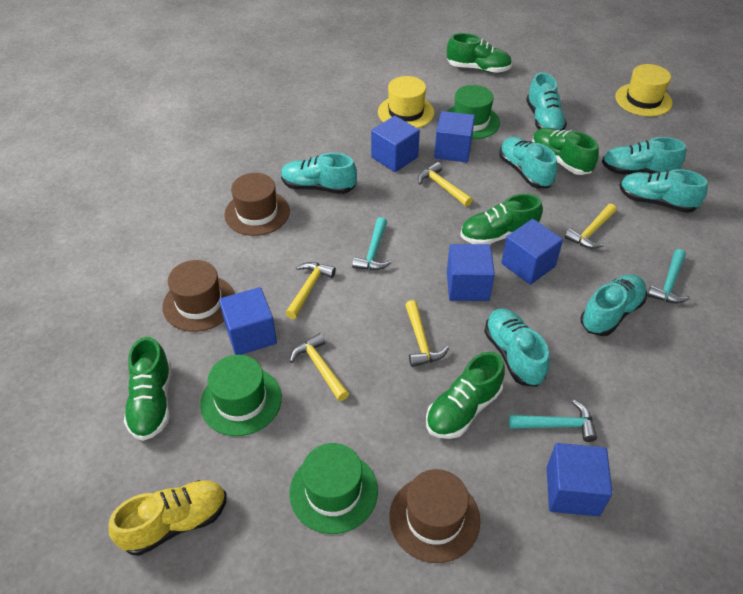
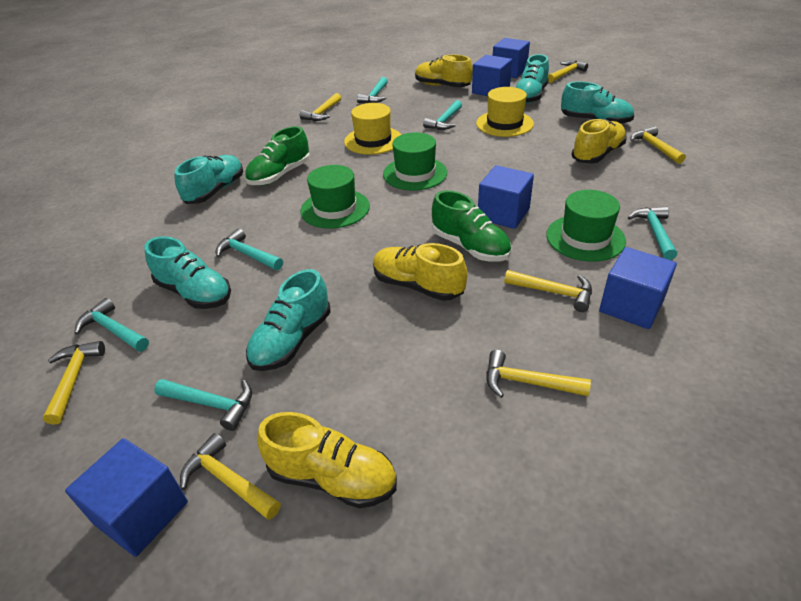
blue cube: [219,287,277,355] [371,116,420,172] [434,111,475,162] [447,244,495,301] [501,219,563,285] [547,443,612,517] = 6 -> [65,438,188,557] [472,55,512,96] [478,165,534,229] [493,38,530,78] [599,247,677,329] = 5
brown hat: [162,260,235,332] [224,173,290,236] [389,469,480,563] = 3 -> none = 0
green shoe: [124,337,171,441] [426,352,505,439] [447,33,512,73] [460,194,543,244] [532,128,599,175] = 5 -> [245,126,310,186] [432,190,511,262] = 2
turquoise hammer: [352,217,391,270] [509,400,597,442] [647,249,690,304] = 3 -> [74,298,149,352] [154,379,252,431] [216,228,283,270] [357,77,388,103] [423,100,462,130] [628,206,677,260] = 6
turquoise shoe: [281,153,357,194] [484,308,550,387] [500,137,558,188] [526,72,567,131] [581,274,647,336] [602,137,686,175] [620,169,708,213] = 7 -> [144,236,231,309] [174,155,243,204] [246,269,331,371] [516,54,549,104] [561,81,634,124] = 5
yellow hammer: [286,262,336,319] [290,333,349,401] [405,300,449,367] [418,162,473,206] [565,204,617,249] = 5 -> [43,341,105,425] [180,433,281,520] [300,93,341,121] [486,350,591,398] [504,270,592,312] [548,61,588,83] [631,126,686,164] = 7
yellow shoe: [108,480,227,556] = 1 -> [257,412,397,508] [373,243,468,301] [415,54,473,87] [571,119,627,164] = 4

